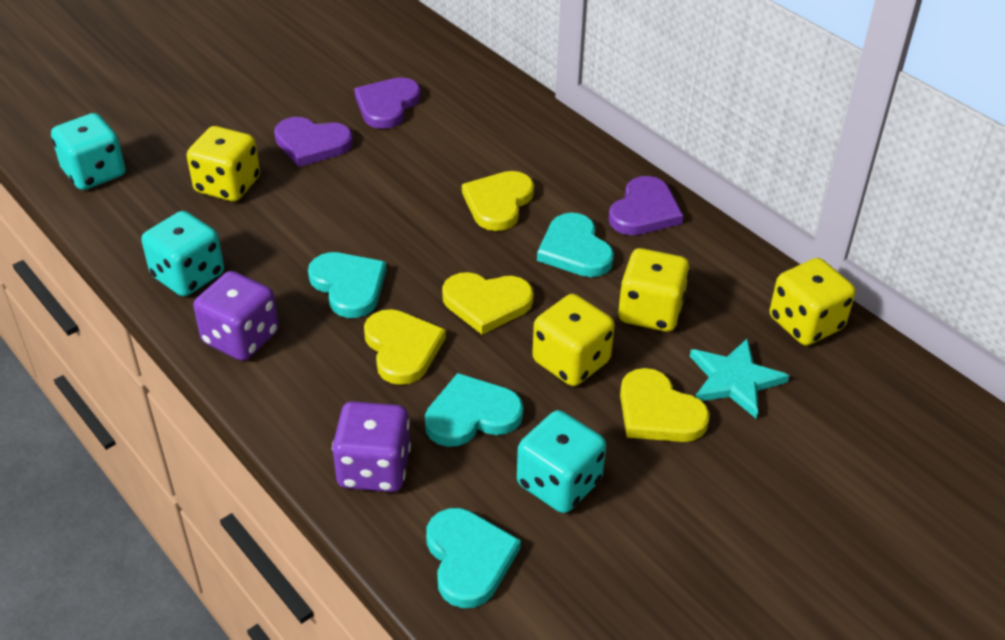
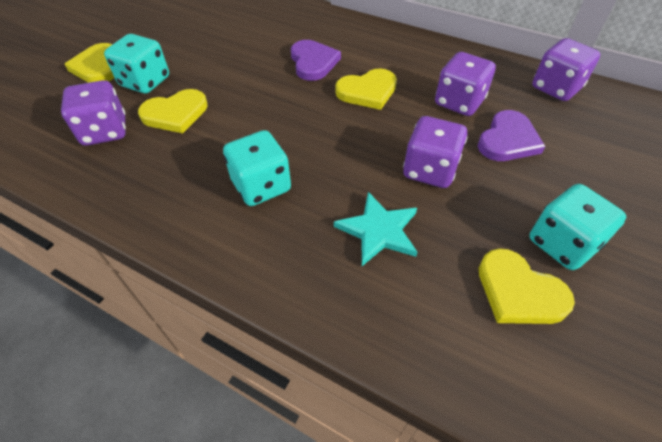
purple dice: [193,271,279,361] [332,401,411,492] = 2 -> [61,80,126,146] [403,116,467,188] [435,52,496,116] [532,38,600,101] = 4
purple heart: [274,117,353,167] [354,77,421,129] [608,176,684,235] = 3 -> [291,40,341,81] [478,110,545,161] = 2
turquoise heart: [308,252,387,318] [425,373,524,447] [426,508,521,608] [537,213,614,277] = 4 -> none = 0
yellow dice: [187,126,260,202] [532,294,615,386] [618,248,690,332] [770,258,856,346] = 4 -> none = 0

